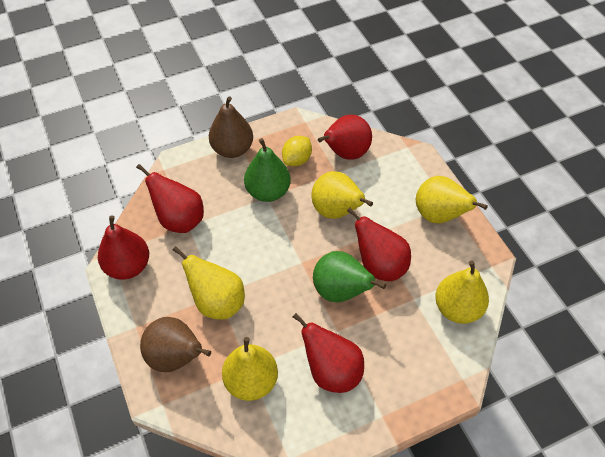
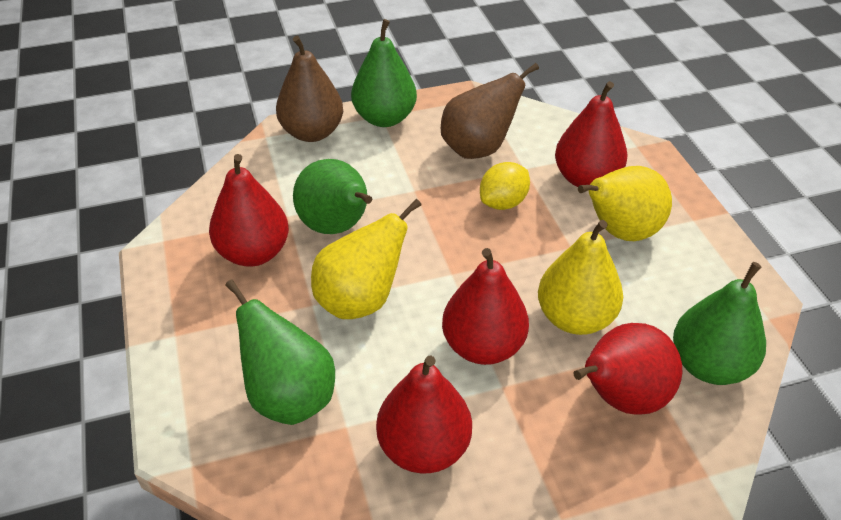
green pear: [244,138,291,202] [313,251,386,302] = 2 -> [225,279,335,425] [293,159,372,234] [351,19,417,127] [673,262,766,385] = 4
yellow pear: [172,246,245,320] [222,337,278,401] [311,171,373,219] [416,176,488,223] [435,260,489,324] = 5 -> [311,199,421,319] [538,220,623,335] [578,166,672,241] = 3

